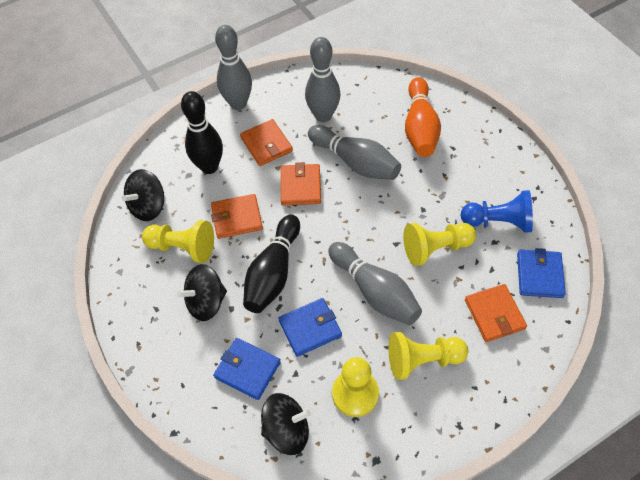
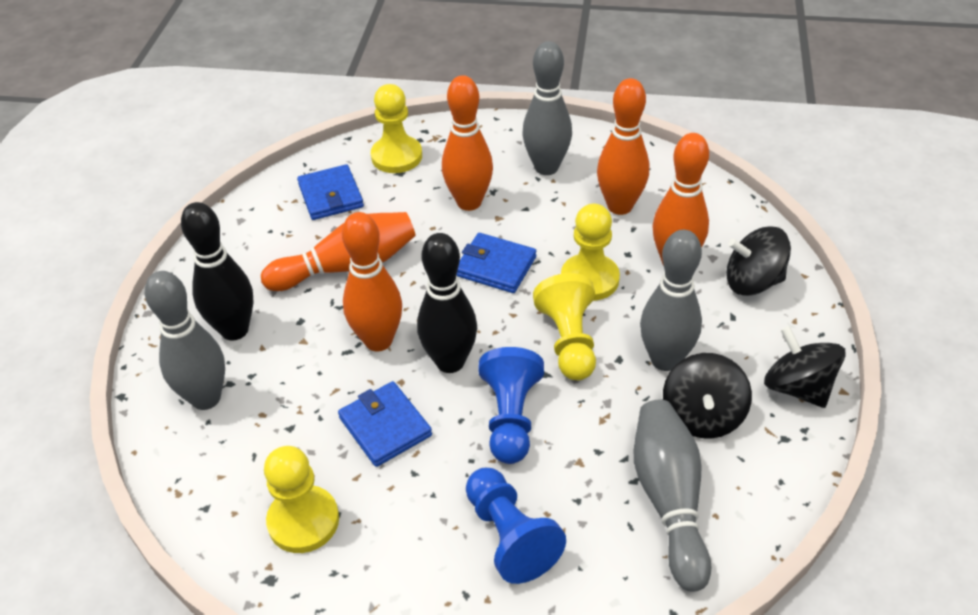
blue pawn: [460,190,533,233] = 1 -> [466,468,566,584] [478,347,544,464] = 2
orange bowling pin: [405,77,441,157] = 1 -> [261,212,416,291] [342,212,402,351] [442,75,493,211] [597,78,649,215] [652,133,709,266] = 5
orange wallet: [211,194,263,239] [240,119,293,166] [281,162,321,205] [465,284,527,342] = 4 -> none = 0

